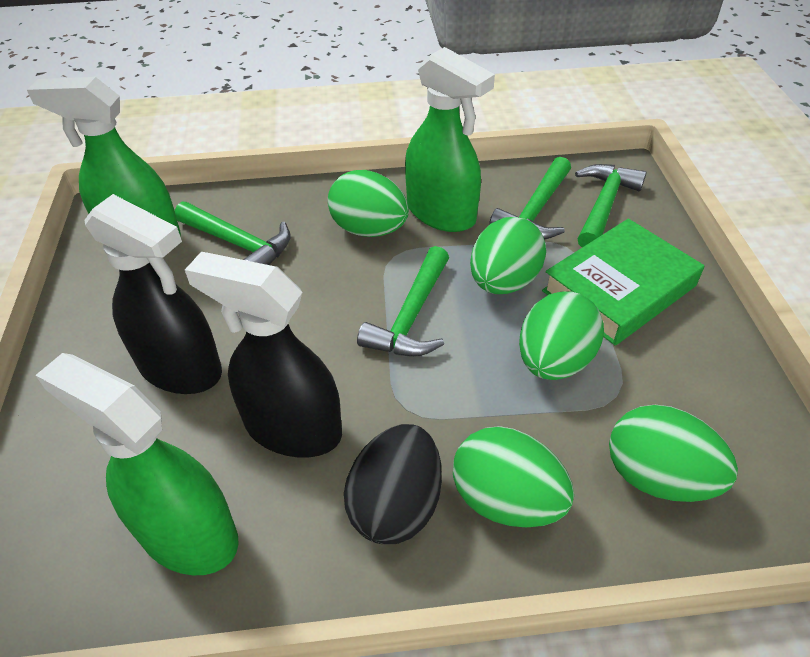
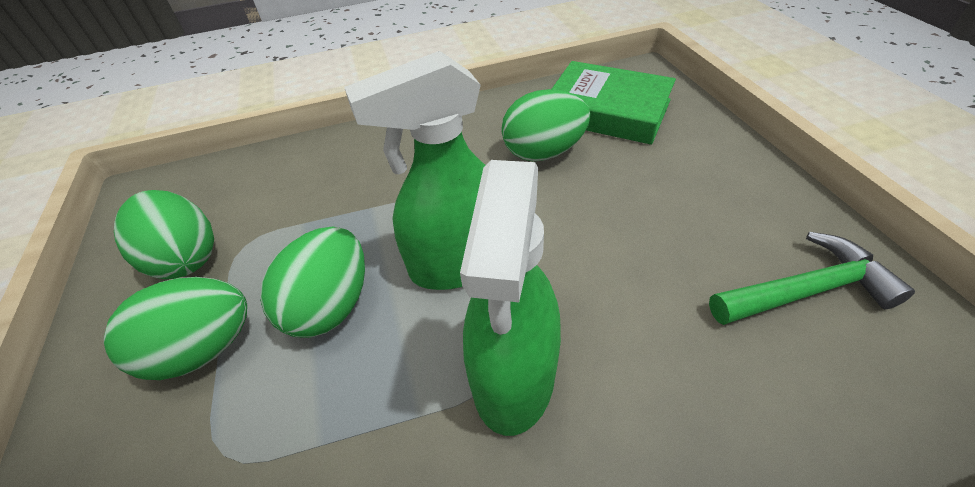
black egg: [344,424,442,544] = 1 -> none = 0
black spray bottle: [85,194,222,394] [185,252,342,457] = 2 -> none = 0
green egg: [328,170,409,237] [453,426,574,527] [470,217,546,294] [519,291,604,380] [609,405,738,502] = 5 -> [104,277,247,380] [114,190,214,279] [260,227,365,338] [501,89,590,161] = 4
green hammer: [174,202,291,265] [357,246,449,357] [489,157,571,240] [575,164,646,247] = 4 -> [709,232,915,325] = 1
green spray bottle: [27,77,181,236] [36,353,239,575] [405,47,495,232] = 3 -> [344,51,485,290] [460,160,561,436] = 2

